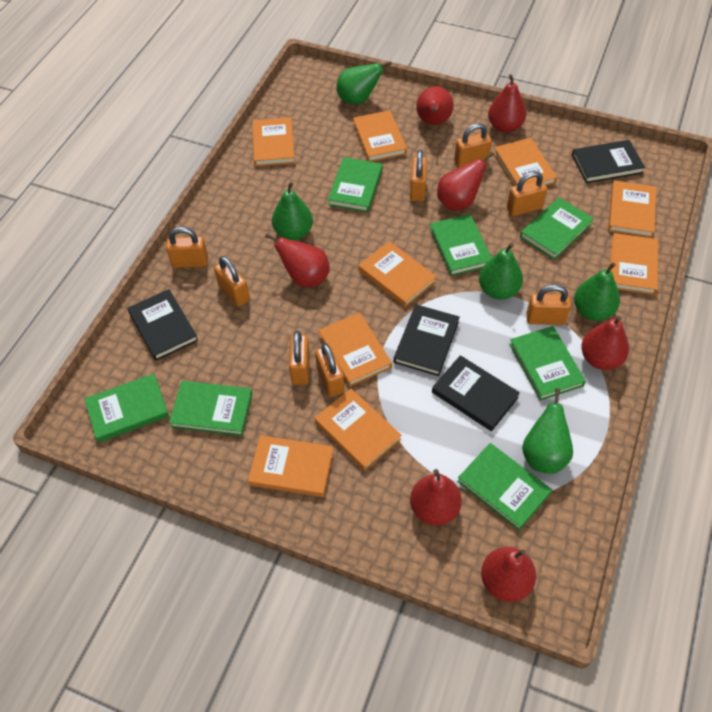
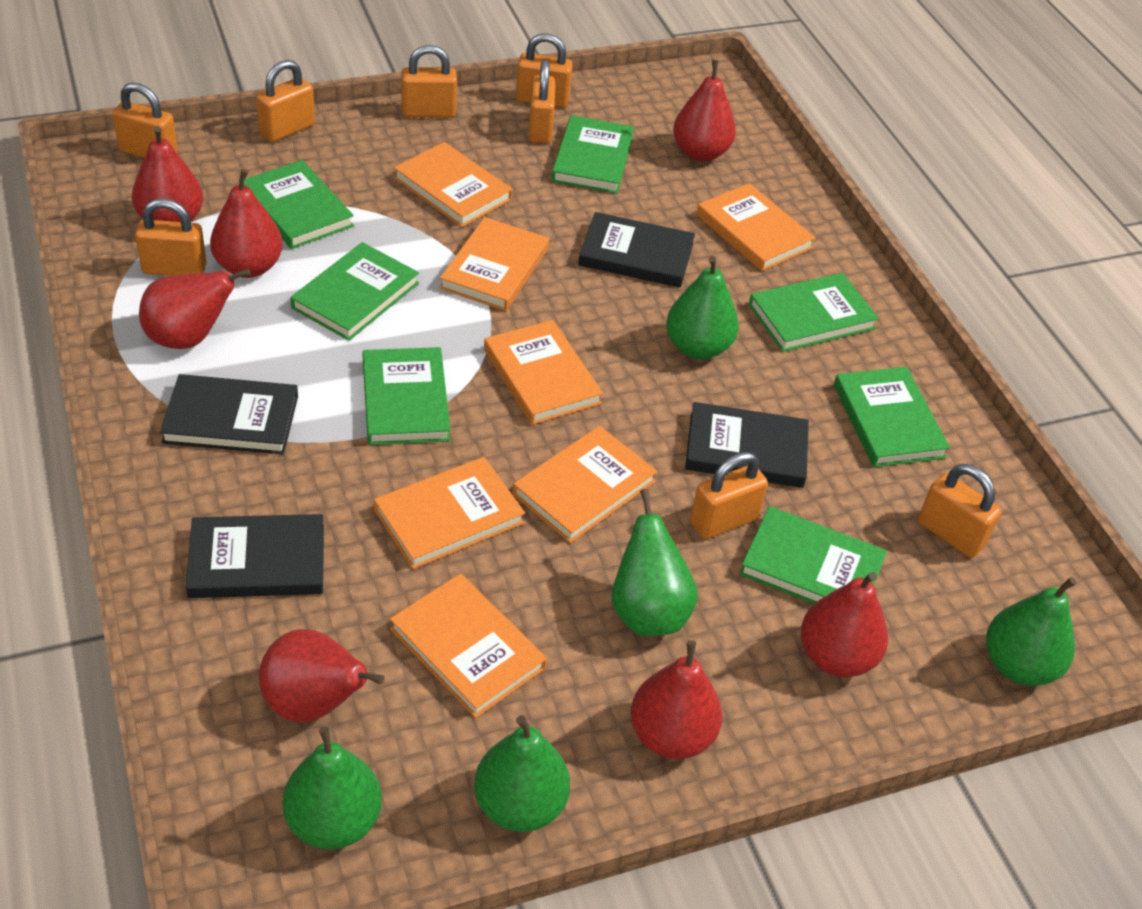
orange book: [248,435,334,497] [252,117,295,167] [315,389,401,471] [318,312,392,387] [353,110,407,162] [359,241,437,307] [494,138,557,186] [608,180,656,238] [610,233,658,295] = 9 -> [374,457,525,569] [390,573,547,718] [394,142,513,227] [440,217,549,311] [484,320,603,425] [512,426,657,543] [697,183,815,271] = 7

